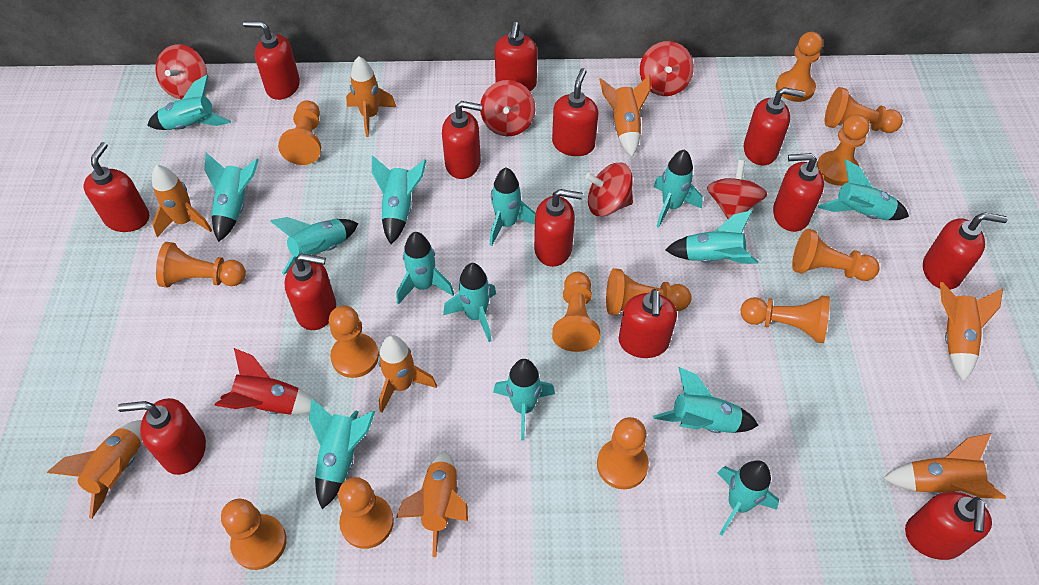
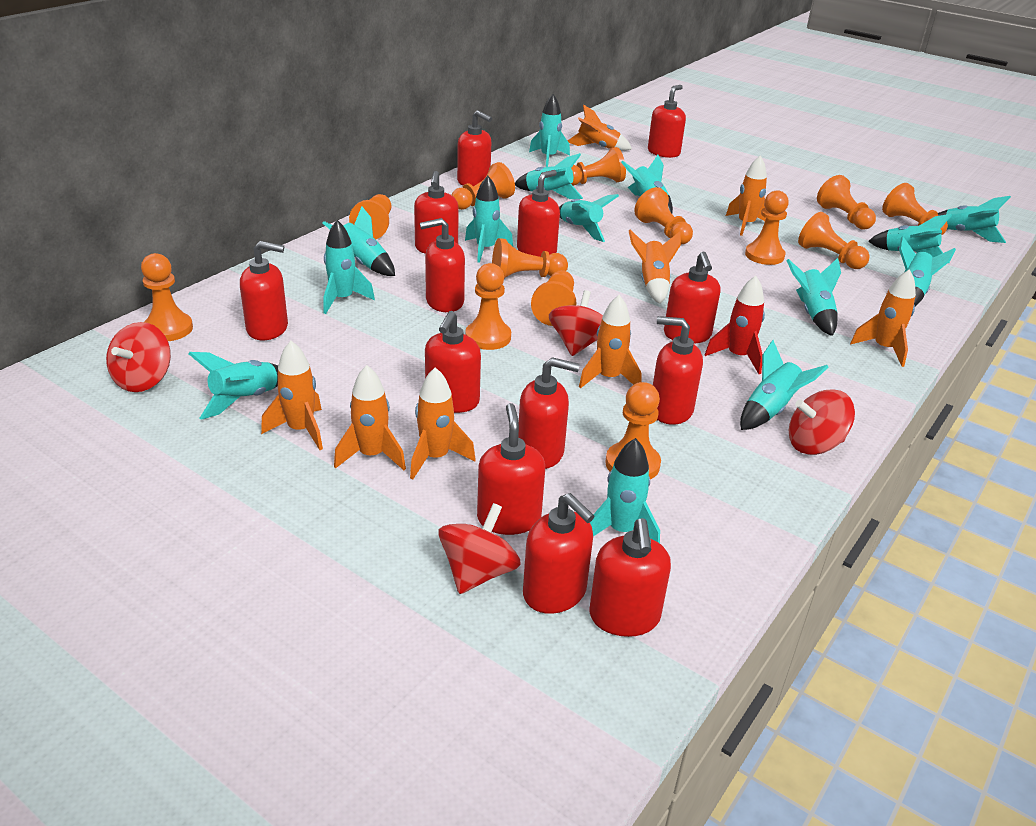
red spinning top: [155,44,207,99] [480,80,535,136] [585,163,633,217] [640,41,694,96] [707,160,767,219] = 5 -> [106,322,171,392] [438,503,521,594] [549,290,603,356] [789,389,855,455] = 4

